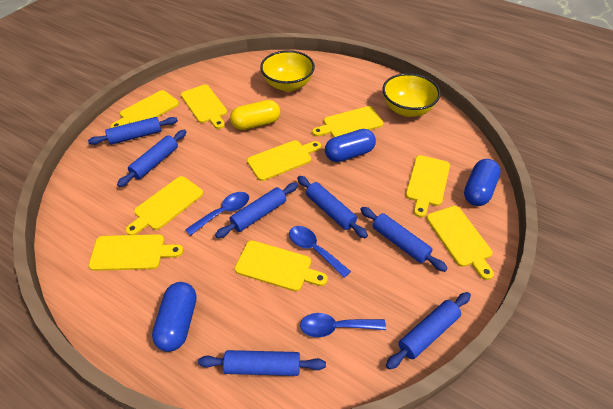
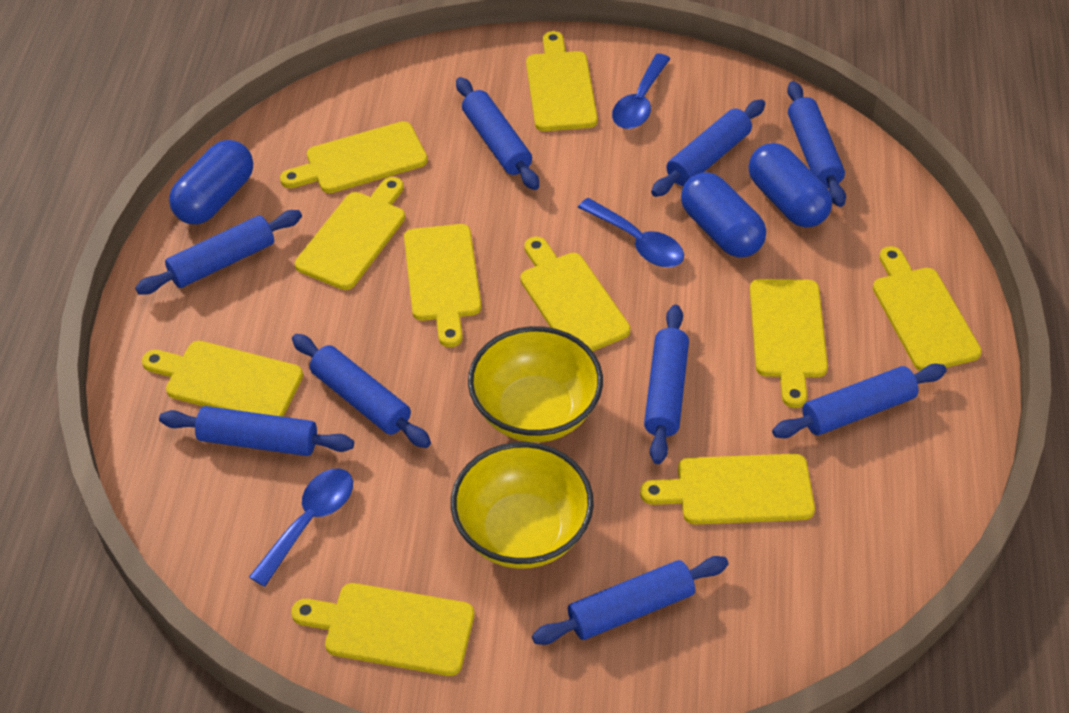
blue rolling pin: [88,117,178,145] [117,130,186,187] [198,350,326,376] [215,183,298,238] [297,176,368,238] [360,207,448,272] [386,292,471,369] = 7 -> [135,210,302,294] [159,406,354,456] [292,334,431,448] [456,77,539,190] [532,556,728,645] [644,305,689,464] [651,99,765,197] [772,363,947,438] [787,81,846,207] = 9
yellow capsule: [230,100,280,130] = 1 -> none = 0
yellow cutting board: [89,234,183,271] [111,90,179,128] [125,176,203,235] [181,85,227,129] [235,240,328,291] [247,140,321,181] [312,106,383,138] [406,155,450,217] [426,206,494,280] = 9 -> [142,341,303,417] [280,121,428,193] [291,583,474,676] [295,177,405,290] [404,224,481,347] [520,237,630,351] [526,31,598,131] [640,454,815,525] [750,279,828,408] [873,246,982,371] = 10

